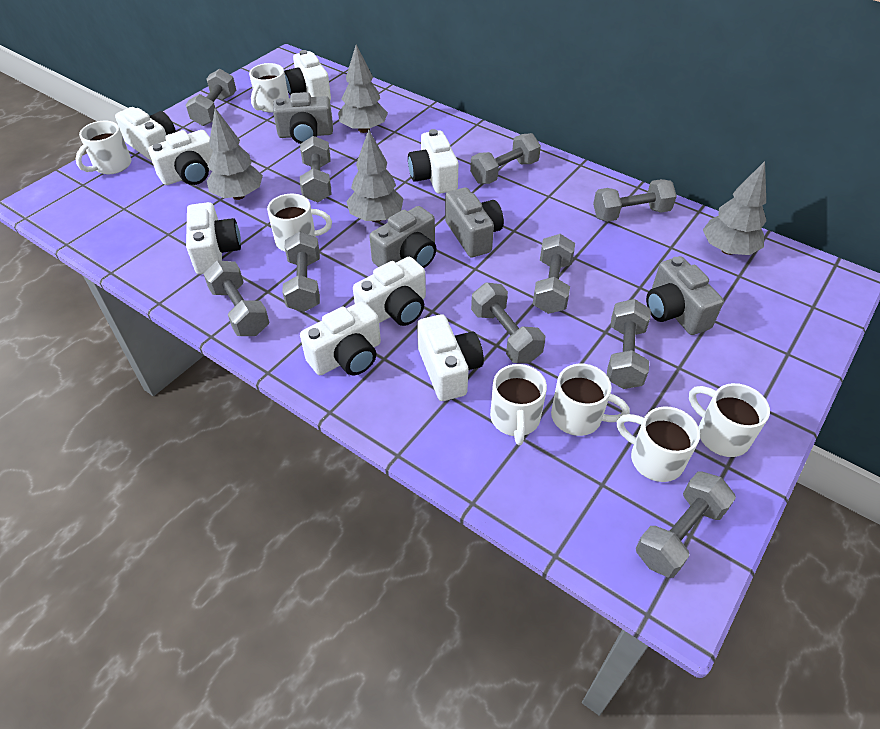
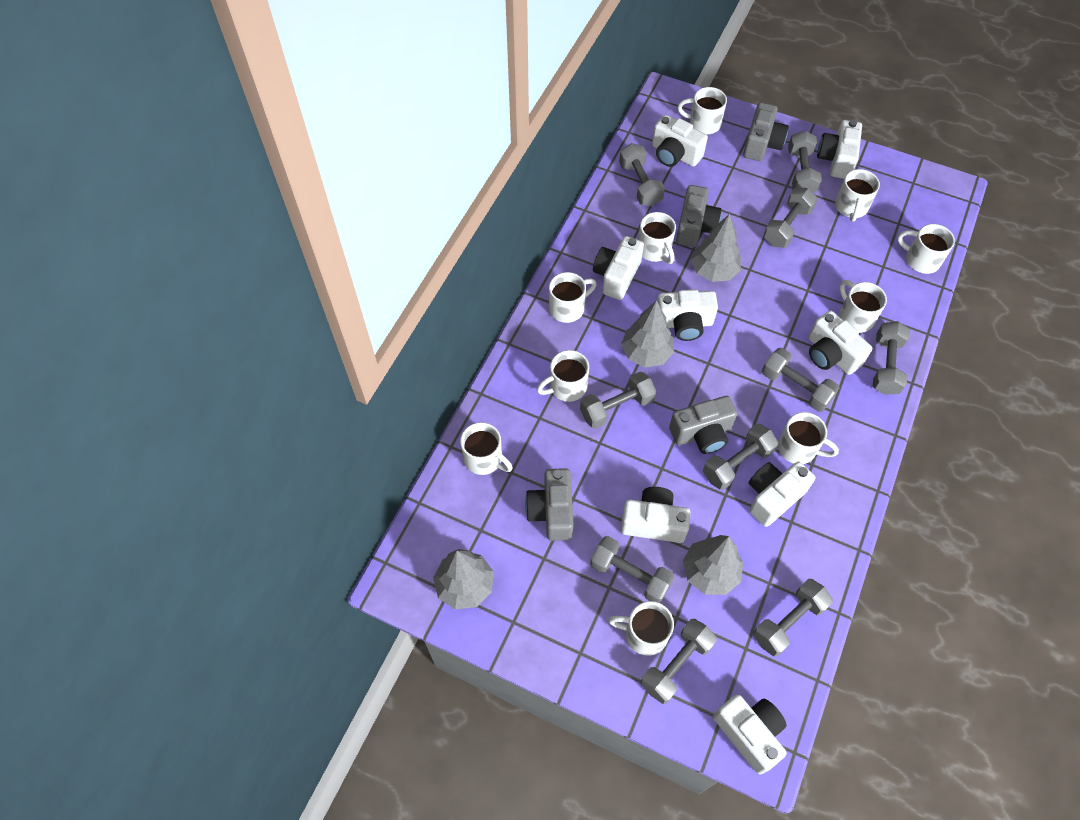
white mug: [76,121,131,174] [249,63,289,113] [267,194,332,251] [490,364,547,445] [551,364,630,436] [617,406,700,482] [689,383,770,457] = 7 -> [460,422,513,475] [537,350,589,402] [549,272,597,323] [608,601,674,656] [638,212,676,264] [677,87,727,134] [778,412,839,464] [835,169,880,222] [839,280,887,333] [897,224,955,274] = 10

